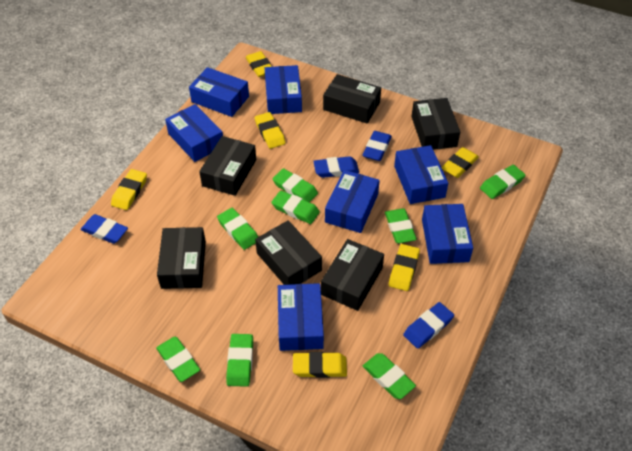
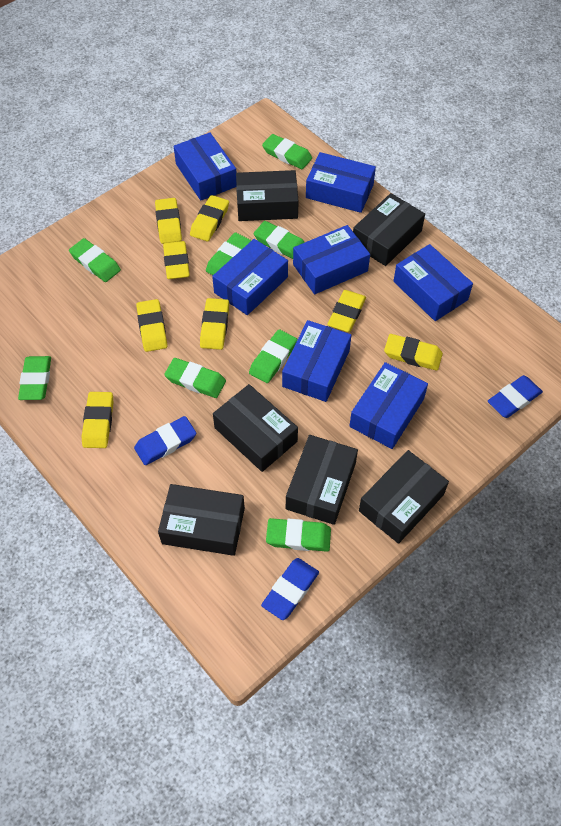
blue eraser: [81,214,128,244] [313,156,359,178] [362,131,392,161] [403,302,454,349] = 4 -> [134,416,196,465] [261,558,319,620] [488,375,543,418] = 3
yellow eraser: [111,169,147,210] [246,51,272,77] [255,112,286,149] [293,352,347,378] [389,244,420,291] [441,147,479,178] = 6 -> [82,392,113,448] [136,299,167,352] [155,198,182,244] [163,241,190,279] [190,195,229,241] [200,298,229,350] [327,290,366,332] [384,334,443,371] = 8

